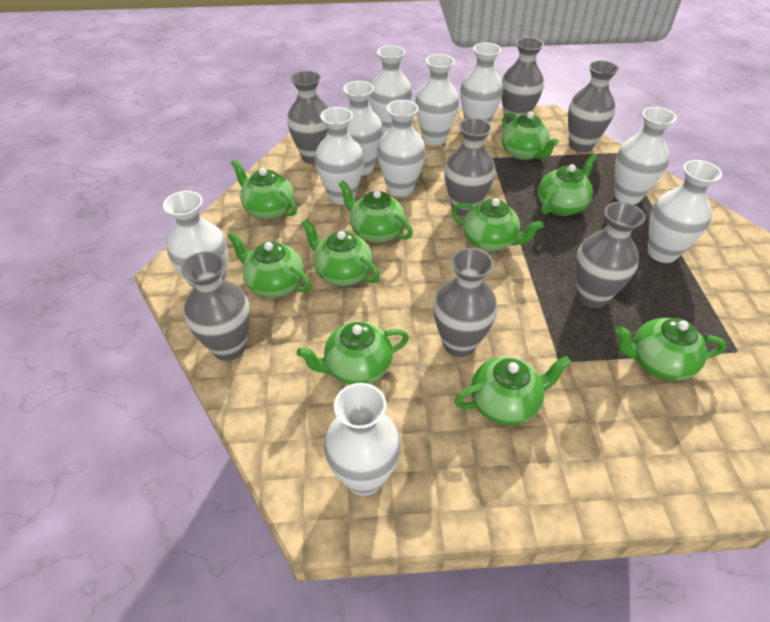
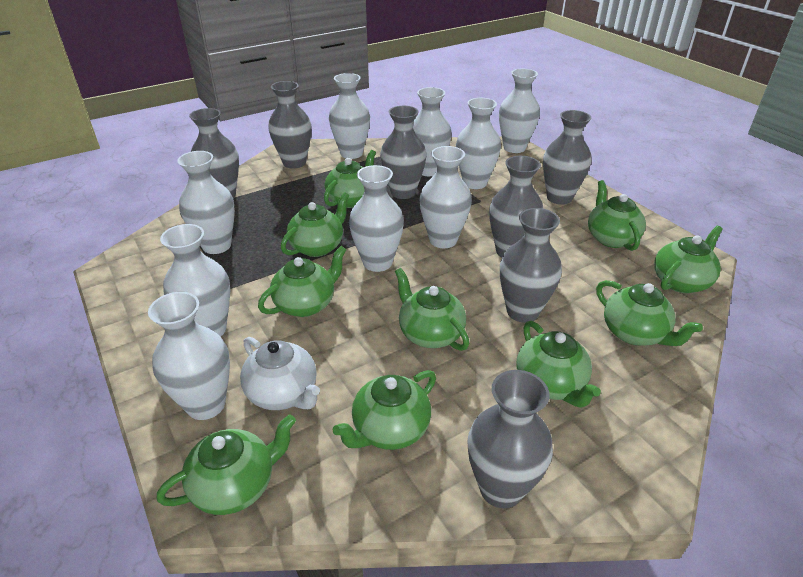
white teapot: none = 0 -> [240,337,320,410] = 1
white vase: [163,191,228,288] [315,107,364,205] [324,383,401,496] [343,81,383,176] [370,45,412,134] [377,100,426,197] [415,54,459,145] [460,42,503,123] [614,107,677,205] [648,160,722,263] = 10 -> [148,292,230,420] [160,224,230,337] [177,151,235,254] [329,73,370,159] [349,165,404,272] [412,87,452,176] [419,146,472,248] [456,98,501,189] [499,69,540,153] = 9

